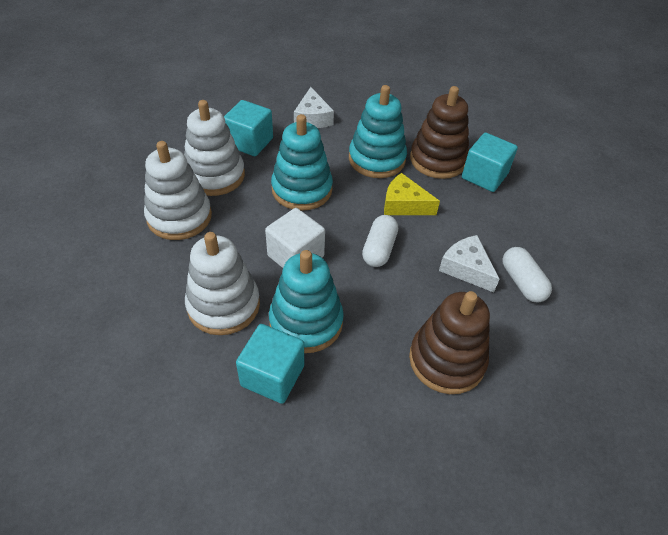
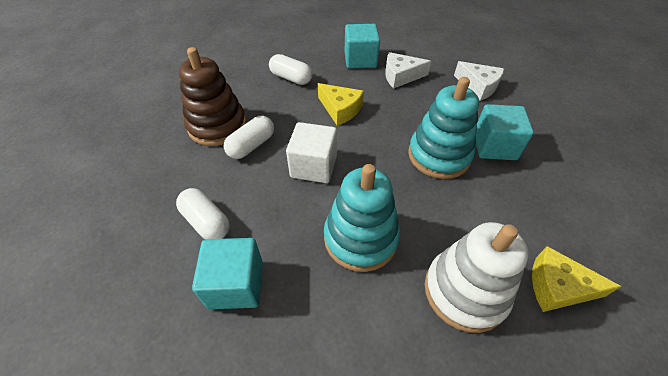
brown stacking toy: [409,291,490,394] [410,86,469,179] = 2 -> [179,47,246,146] = 1
turquoise stacking toy: [269,250,344,353] [271,114,333,211] [349,85,407,178] = 3 -> [324,164,400,272] [408,77,479,179] = 2
white capsule: [362,215,398,267] [502,247,552,303] = 2 -> [176,188,230,239] [224,116,274,159] [269,54,313,85] = 3
white stacking toy: [144,141,212,240] [184,100,245,196] [185,232,260,335] = 3 -> [425,222,528,333] = 1
yellow cheese: [384,173,440,215] = 1 -> [318,83,364,126] [532,246,622,312] = 2

